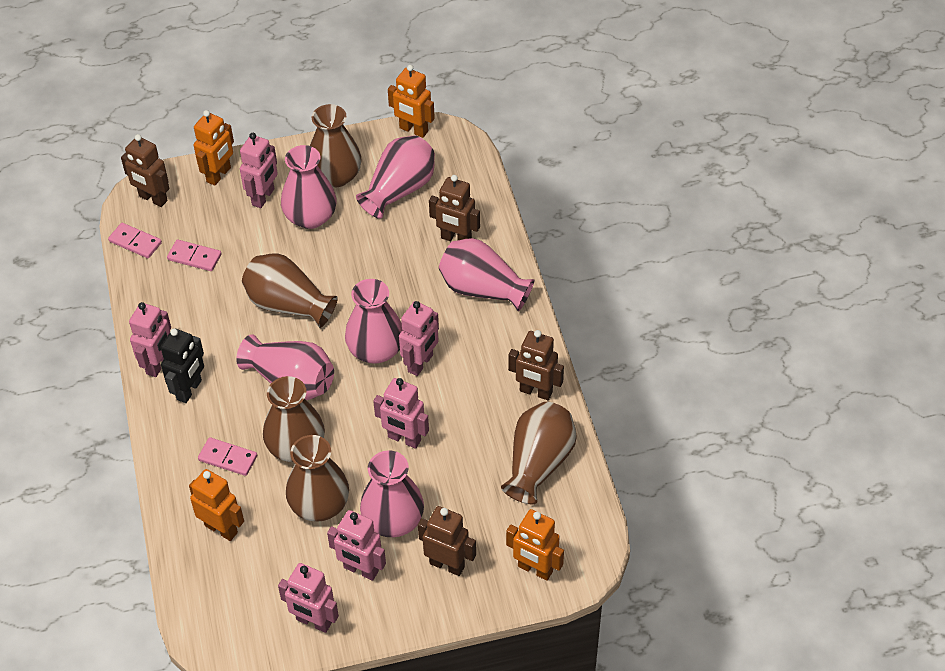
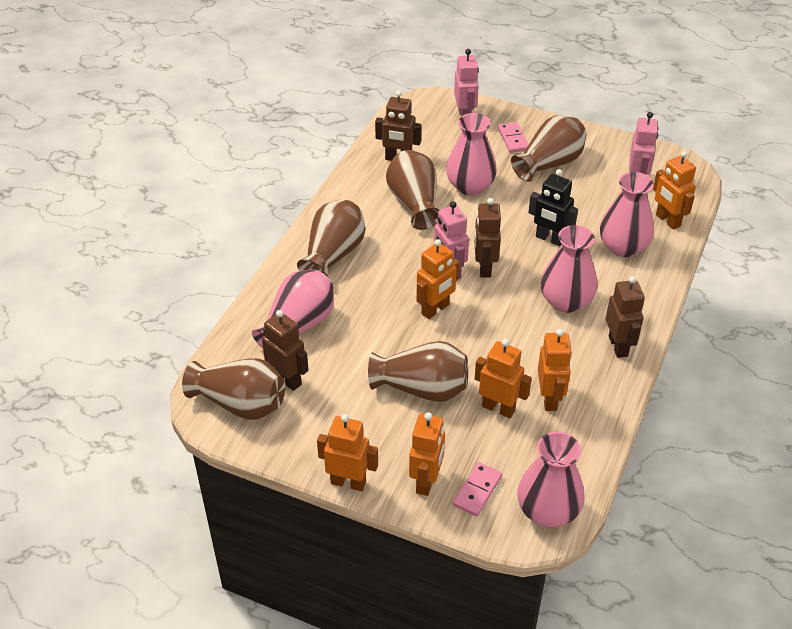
orange robot: [189,469,244,541] [194,110,234,186] [388,65,435,138] [506,509,564,581] = 4 -> [317,414,378,491] [409,412,445,496] [417,239,460,319] [475,339,532,418] [538,329,572,411] [653,151,696,230] = 6
pink domino: [108,223,162,258] [167,240,222,271] [198,437,257,476] = 3 -> [452,462,502,516] [498,122,529,153] = 2
pink robot: [129,302,171,377] [240,133,278,208] [278,563,339,633] [327,510,386,581] [373,378,429,449] [399,301,439,376] = 6 -> [434,201,469,279] [454,49,479,116] [629,112,659,175] = 3
pink vase: [236,334,334,400] [281,145,336,229] [345,279,402,364] [356,135,435,219] [360,451,424,537] [439,238,535,311] = 6 -> [252,269,334,348] [446,113,497,195] [517,432,585,527] [541,225,597,313] [600,172,654,257] = 5

